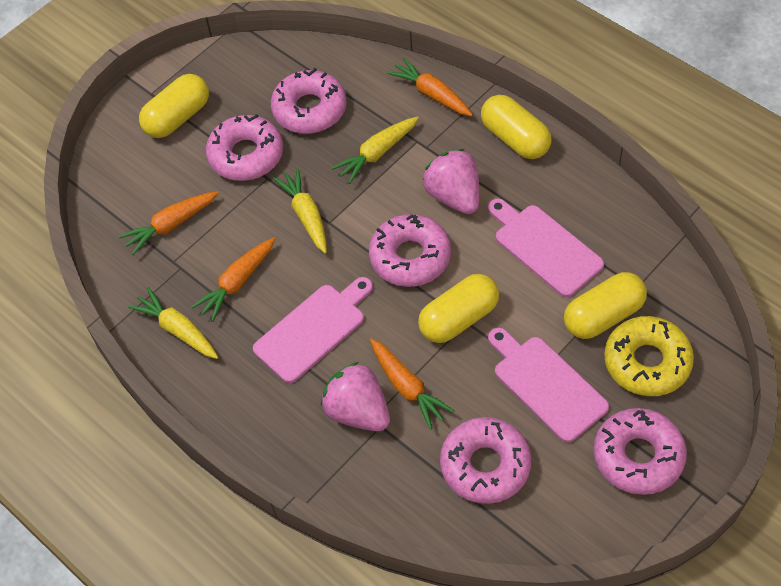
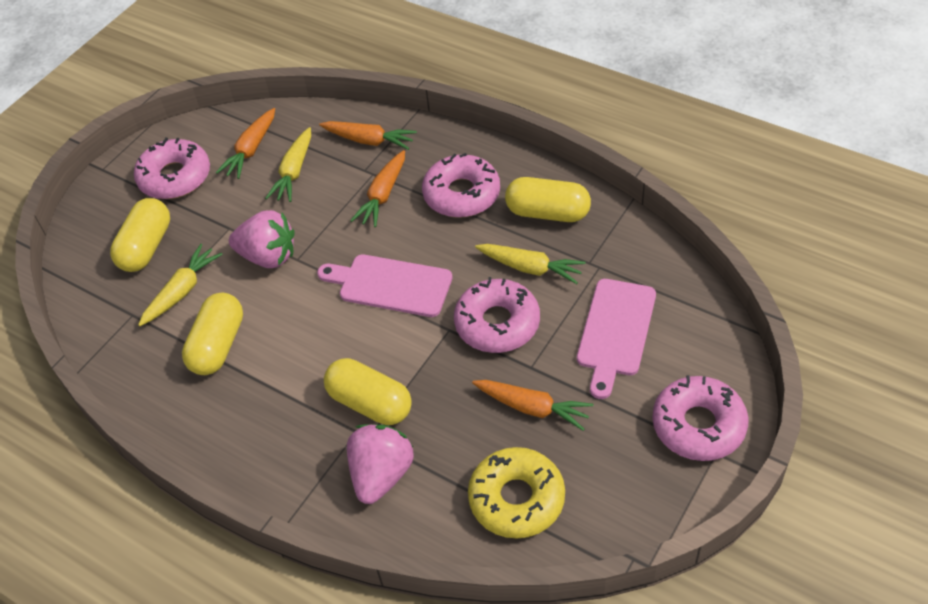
pink cutting board: [253,277,373,383] [488,199,604,297] [488,328,609,443] = 3 -> [317,254,453,317] [577,279,656,399] = 2
pink donut: [206,114,283,181] [271,68,347,134] [369,214,451,287] [440,417,531,504] [594,408,687,495] = 5 -> [134,138,210,199] [422,153,500,218] [454,277,540,353] [652,375,749,461] = 4

